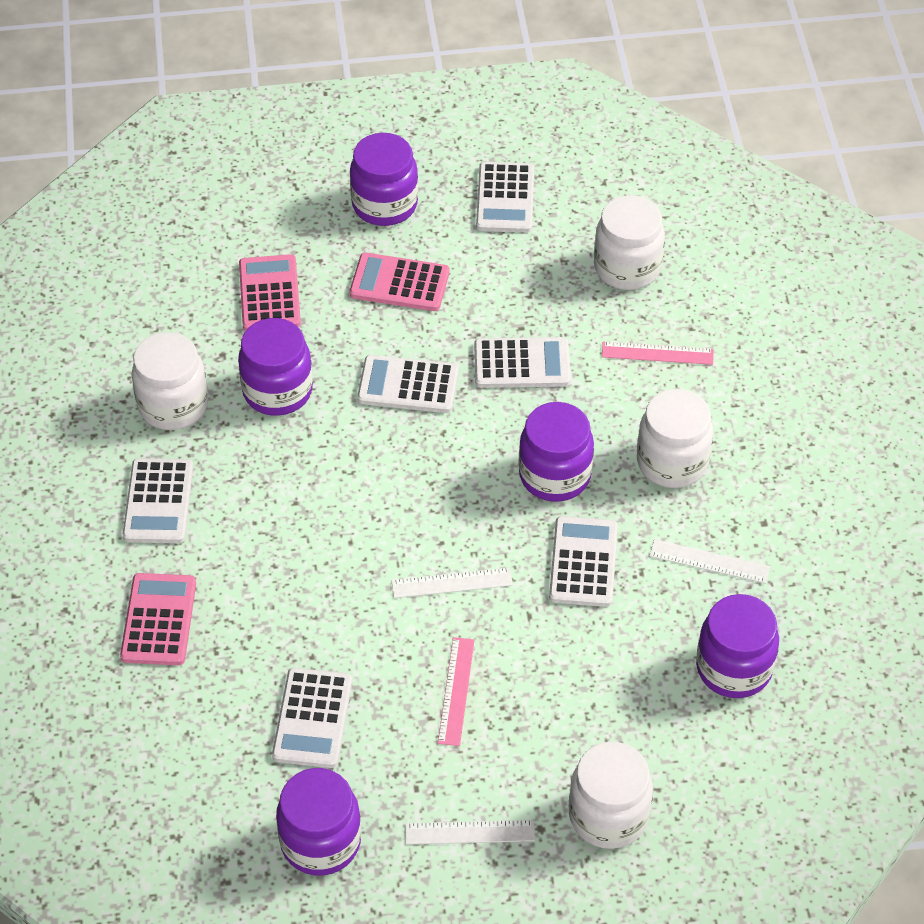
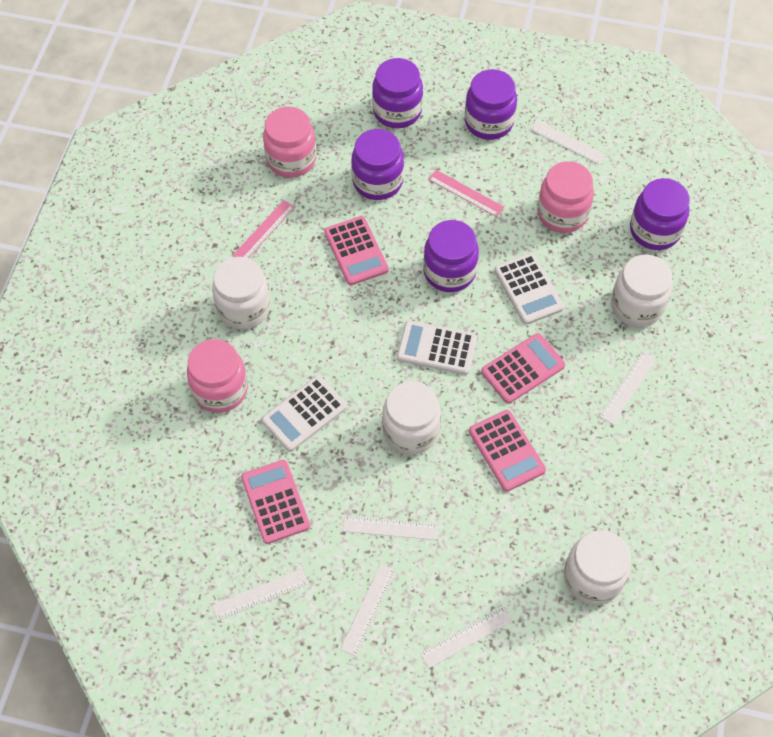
pink calculator: [120,573,196,665] [239,254,301,331] [349,253,449,311] = 3 -> [241,460,310,544] [324,216,389,285] [469,410,546,492] [481,333,565,404] = 4
pink jar: none = 0 -> [187,339,248,413] [263,107,316,178] [537,161,594,233] = 3
white calculator: [123,458,193,543] [272,668,352,768] [357,355,459,413] [474,337,570,388] [476,162,534,233] [549,516,618,607] = 6 -> [262,376,347,452] [397,320,477,375] [494,253,564,325] = 3
white ruler: [391,568,513,598] [405,820,535,845] [649,539,770,584] = 3 -> [212,569,308,621] [340,564,396,656] [343,516,438,540] [420,607,513,668] [530,120,606,165] [599,351,656,424] = 6

